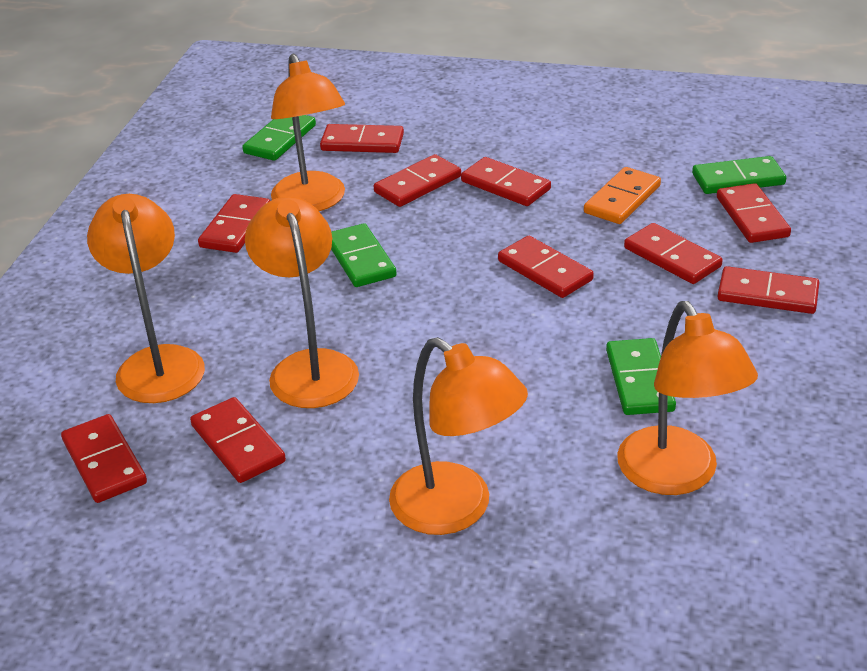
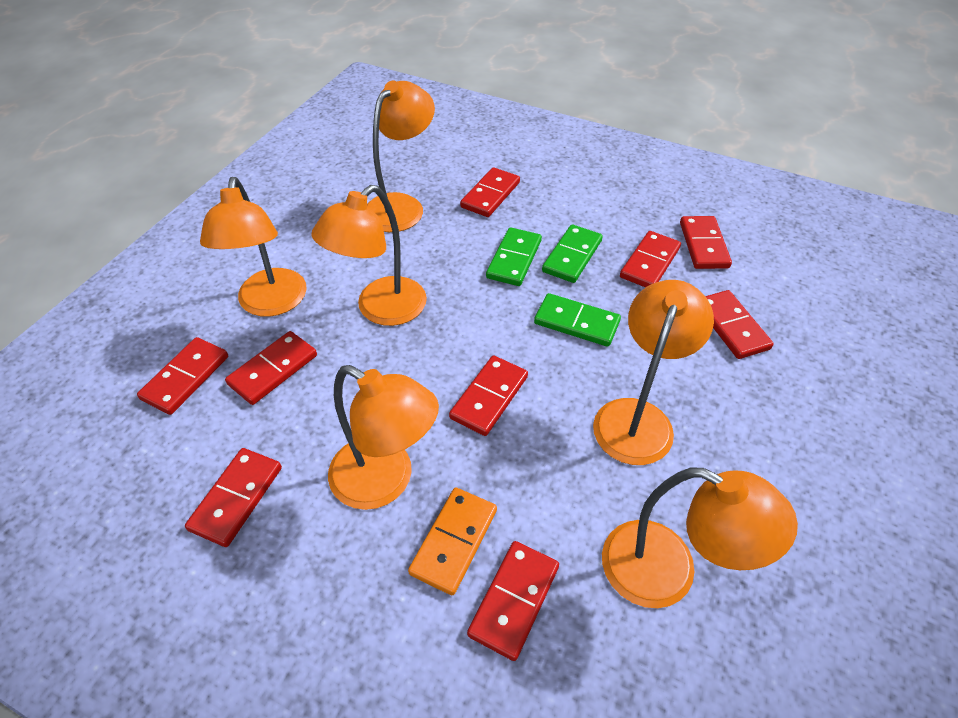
green domino: [243,115,316,161] [331,223,397,287] [606,338,676,415] [692,156,786,194] = 4 -> [486,227,542,286] [534,293,621,347] [542,225,603,283] = 3
orange lamp: [87,194,205,403] [245,196,359,408] [271,54,345,211] [389,337,528,535] [617,301,758,495] = 5 -> [200,177,307,317] [311,185,427,326] [328,365,439,510] [367,81,435,232] [593,280,714,465] [602,467,798,608] = 6
red domino: [61,414,147,503] [190,397,286,483] [198,194,270,253] [320,124,404,153] [374,154,461,207] [461,157,551,206] [498,236,594,298] [624,223,723,284] [717,183,791,243] [718,266,819,314] = 10 -> [137,337,228,415] [185,448,282,547] [225,331,317,405] [449,355,528,436] [460,167,520,217] [467,541,559,661] [620,231,681,288] [680,216,732,269] [705,290,774,359] = 9

